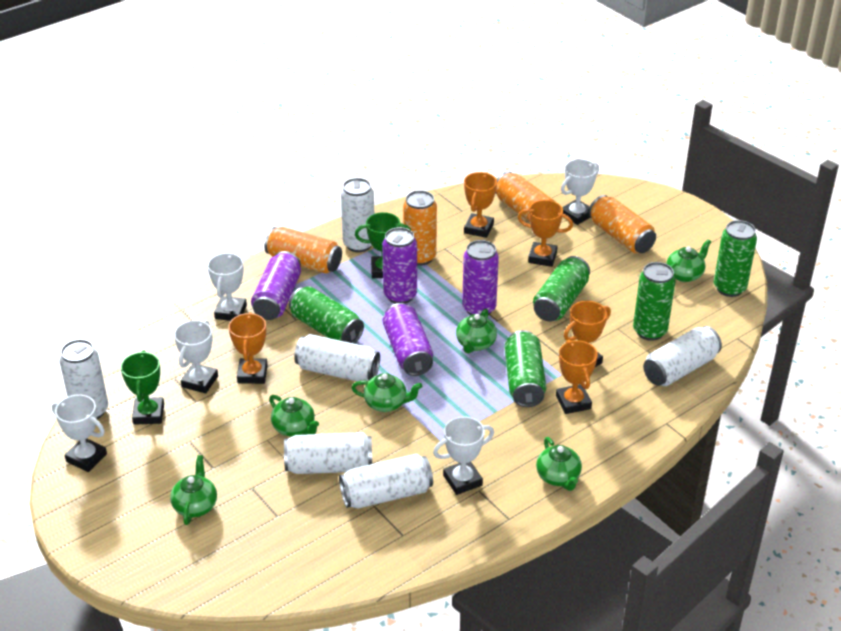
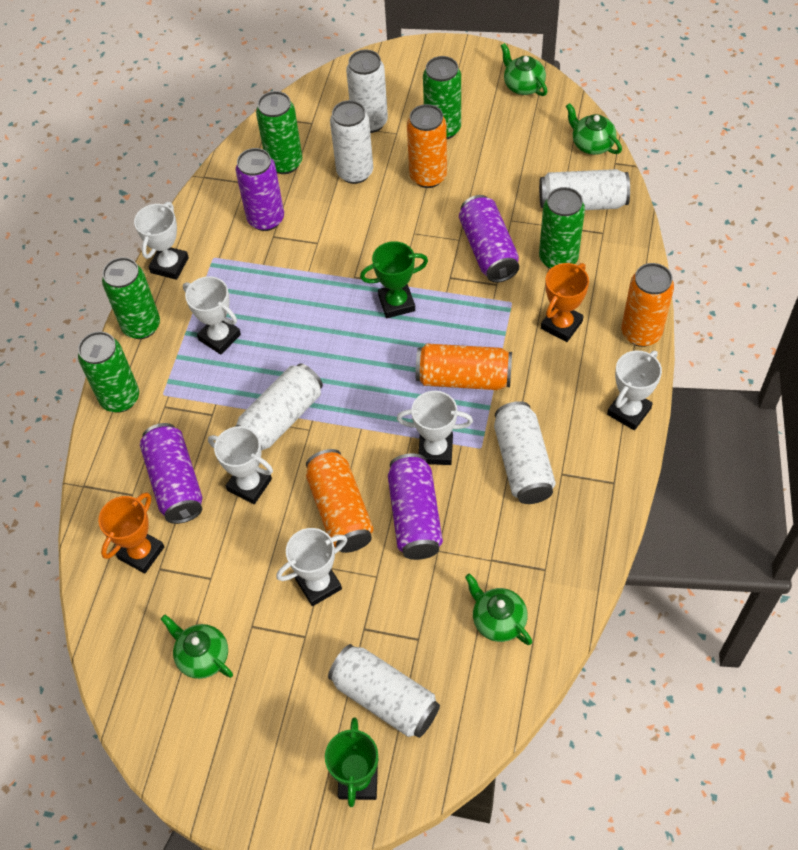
green teapot: [170,455,217,525] [269,395,319,437] [352,373,422,412] [456,309,497,353] [536,437,582,491] [666,239,711,282] = 6 -> [161,615,233,679] [465,574,532,645] [501,43,547,96] [566,103,622,155] = 4
orange trophy: [229,312,267,384] [464,172,497,238] [518,200,573,267] [556,340,598,414] [564,301,611,367] = 5 -> [98,492,164,574] [541,263,589,342] = 2
white trophy: [52,394,107,472] [174,320,218,393] [207,252,247,321] [433,416,494,495] [561,159,599,225] = 5 -> [134,202,189,280] [183,276,241,355] [208,426,273,504] [276,528,347,606] [397,391,473,465] [607,351,662,430] = 6

